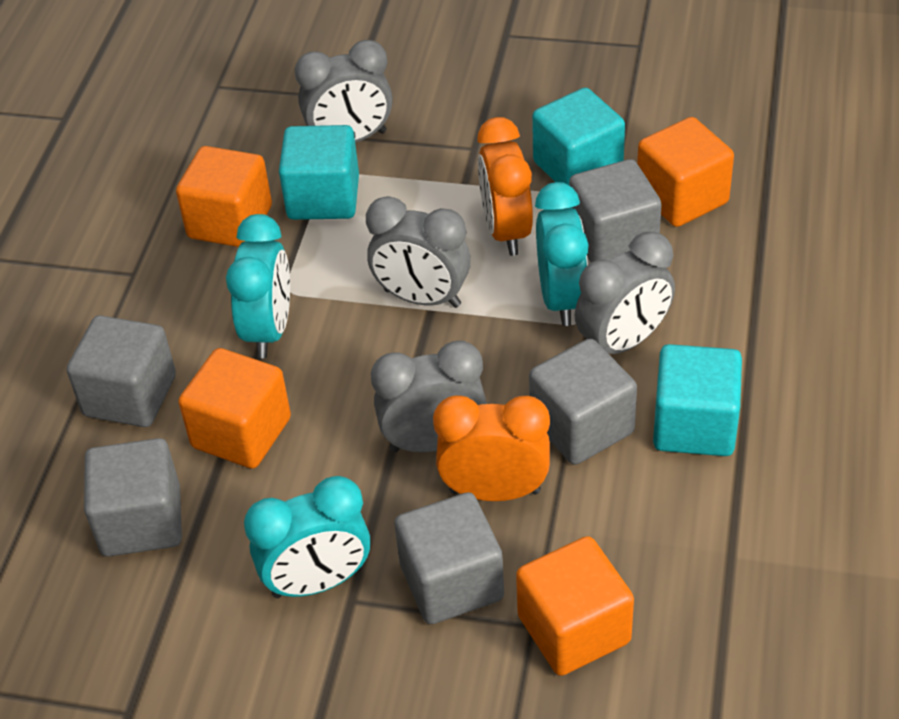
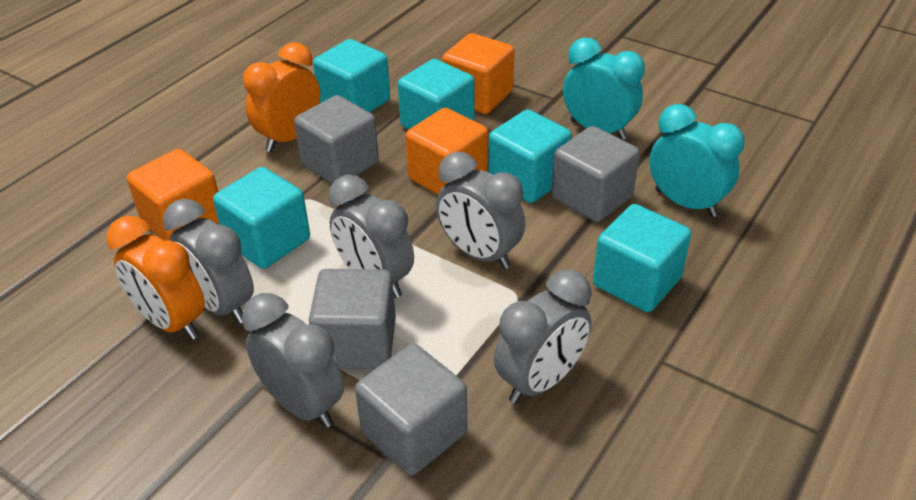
grey clock: [295,40,393,143] [366,196,471,308] [371,340,487,452] [574,232,675,354] = 4 -> [163,199,254,324] [242,293,344,428] [329,175,414,298] [436,152,525,269] [494,269,592,404] = 5
grey cube: [67,315,176,427] [84,438,182,557] [394,492,504,624] [529,338,637,465] [569,159,662,262] = 5 -> [294,95,379,184] [309,269,396,369] [355,344,467,475] [551,126,640,222] = 4
orange cube: [176,146,272,247] [178,348,291,469] [516,536,634,676] [637,117,734,227] = 4 -> [127,149,219,241] [406,108,488,195] [442,33,514,114] = 3
turquoise clock: [226,214,290,358] [244,476,371,598] [535,182,589,326] = 3 -> [563,37,645,140] [649,104,744,217] = 2
turquoise cube: [279,125,359,220] [532,88,625,185] [653,344,742,456] = 3 -> [213,167,310,269] [313,39,390,113] [398,59,474,129] [488,109,572,203] [593,204,691,312] = 5

